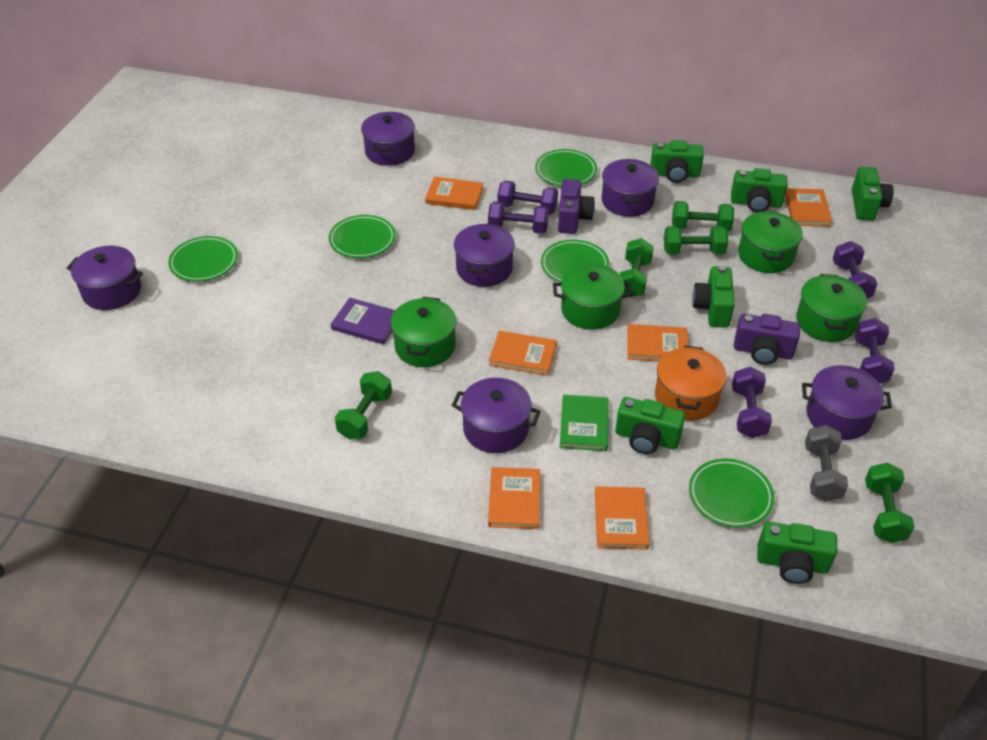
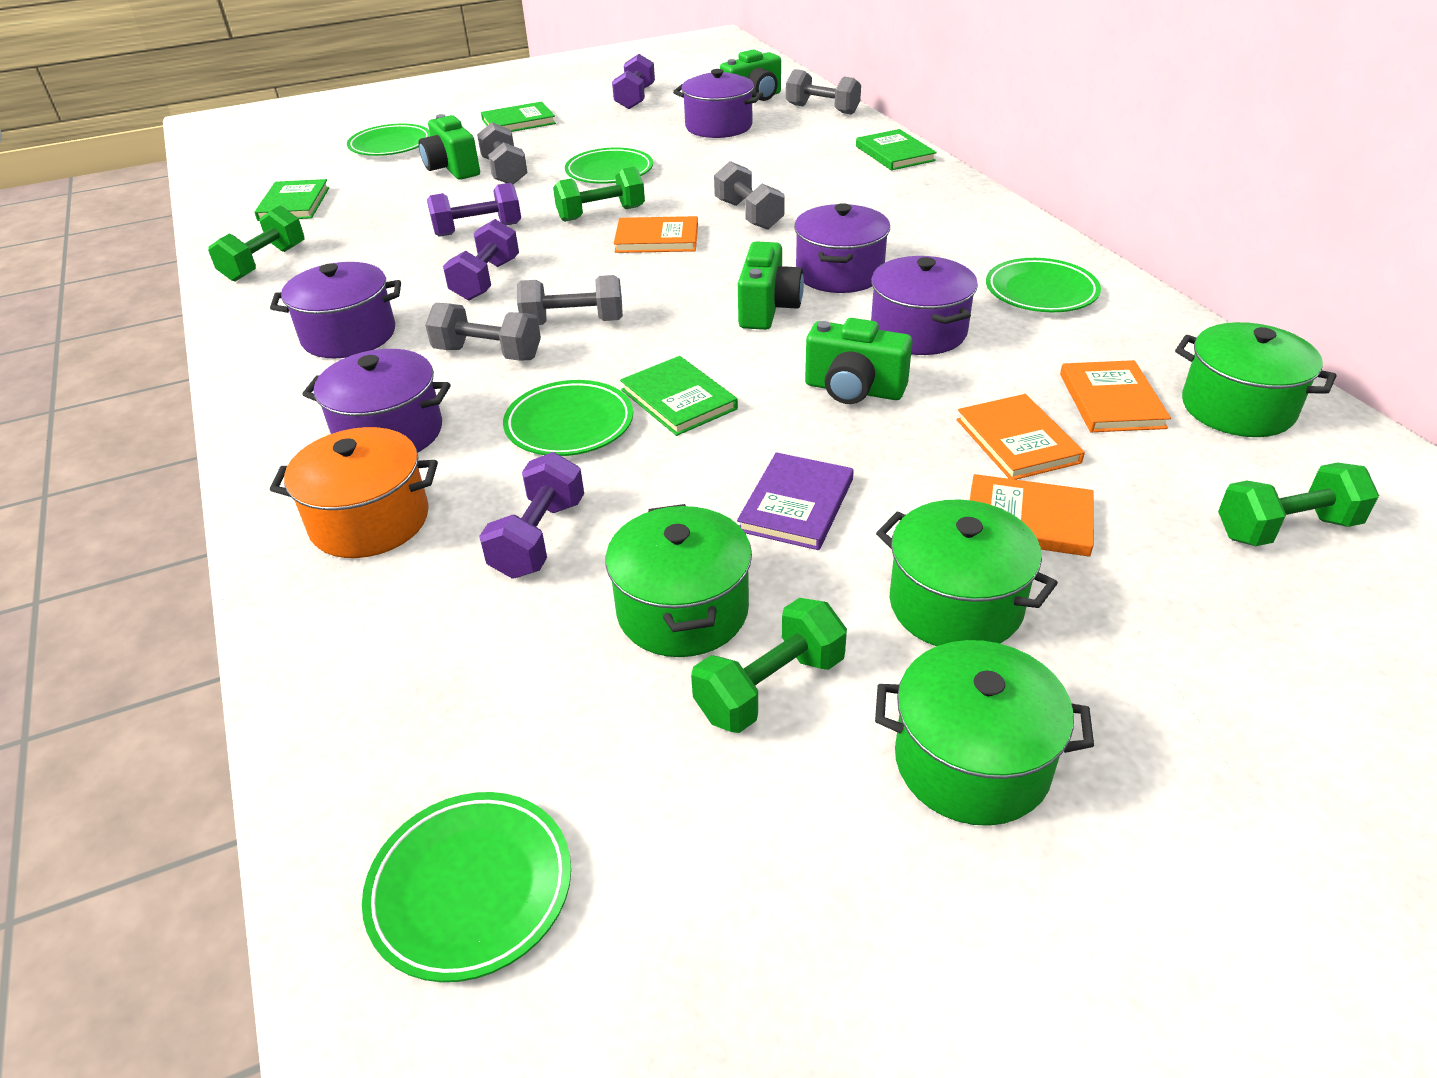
green book: [560,395,609,451] = 1 -> [254,179,329,221] [481,101,556,132] [620,356,738,436] [856,129,937,170] = 4
green camera: [615,397,685,454] [650,140,704,183] [692,266,735,328] [731,168,788,212] [757,522,837,584] [852,167,894,221] = 6 -> [418,114,480,180] [720,49,781,101] [738,241,804,330] [805,318,912,404] = 4
green dumbbell: [335,371,392,440] [620,238,654,297] [664,226,728,254] [672,201,734,232] [865,463,915,543] = 5 -> [208,206,304,281] [553,167,645,222] [691,598,847,733] [1218,462,1379,546] = 4
grey dumbbell: [805,425,848,502] = 1 -> [425,303,541,361] [477,122,528,184] [517,275,623,325] [714,161,785,230] [786,69,861,115] = 5
orange book: [425,177,483,210] [488,467,540,529] [489,331,557,376] [595,486,650,550] [627,324,688,361] [785,188,832,227] = 6 -> [614,216,698,253] [957,394,1085,480] [970,474,1094,557] [1060,360,1171,432] = 4
purple camera: [558,179,595,234] [734,314,800,365] = 2 -> none = 0
purple dumbbell: [488,202,549,234] [497,180,558,215] [732,367,772,438] [833,241,878,299] [855,318,895,384] = 5 -> [427,183,521,237] [443,219,519,301] [479,452,584,579] [612,54,655,109] = 4
purple pot: [67,246,143,310] [361,112,415,166] [452,378,541,453] [454,223,515,287] [602,159,659,217] [802,365,892,440] = 6 -> [270,262,401,358] [302,349,451,452] [673,69,763,138] [794,203,890,293] [871,256,978,355] = 5

